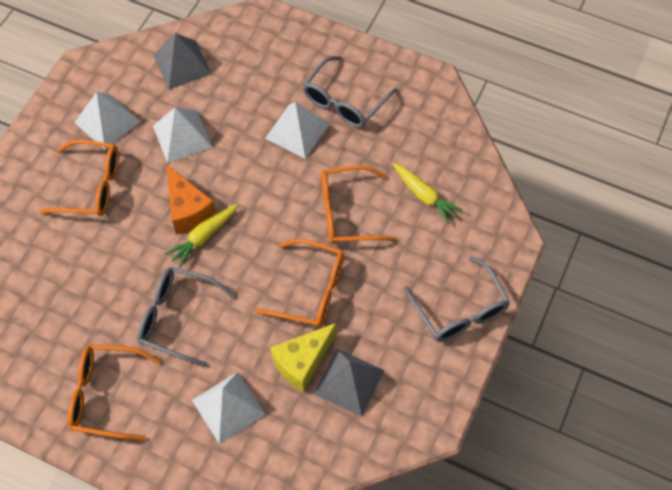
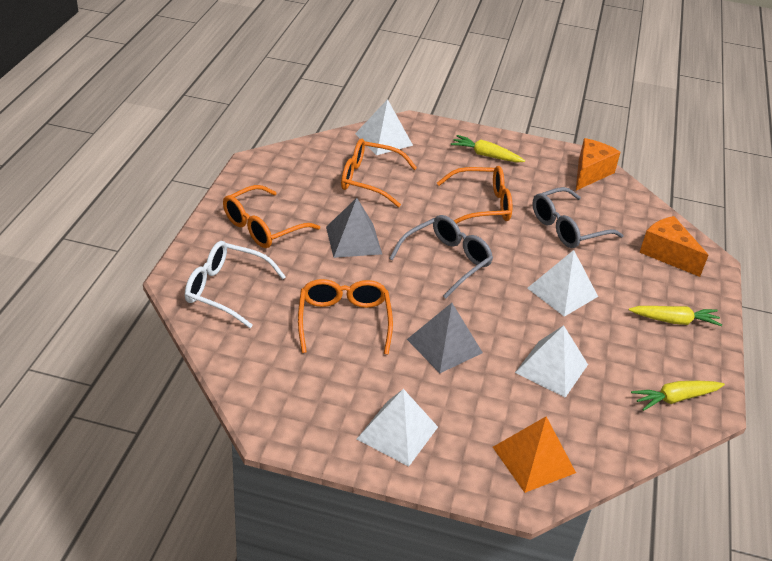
grey glasses: [137,267,235,367] [303,56,397,128] [403,256,510,342] = 3 -> [389,215,493,299] [532,187,624,248] = 2
orange cheese: [167,165,216,234] = 1 -> [576,138,621,190] [639,216,708,277] = 2
orange pyramid: none = 0 -> [493,417,576,493] = 1
white glasses: none = 0 -> [185,241,286,328] = 1
yellow carrot: [165,204,238,268] [393,163,463,224] = 2 -> [451,135,525,163] [629,306,722,326] [631,381,725,411] = 3
yellow cheese: [270,323,336,392] = 1 -> none = 0

